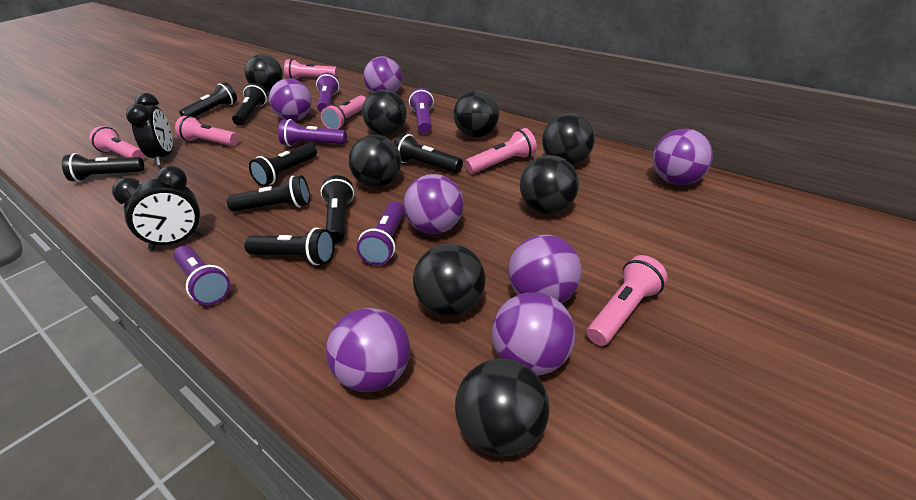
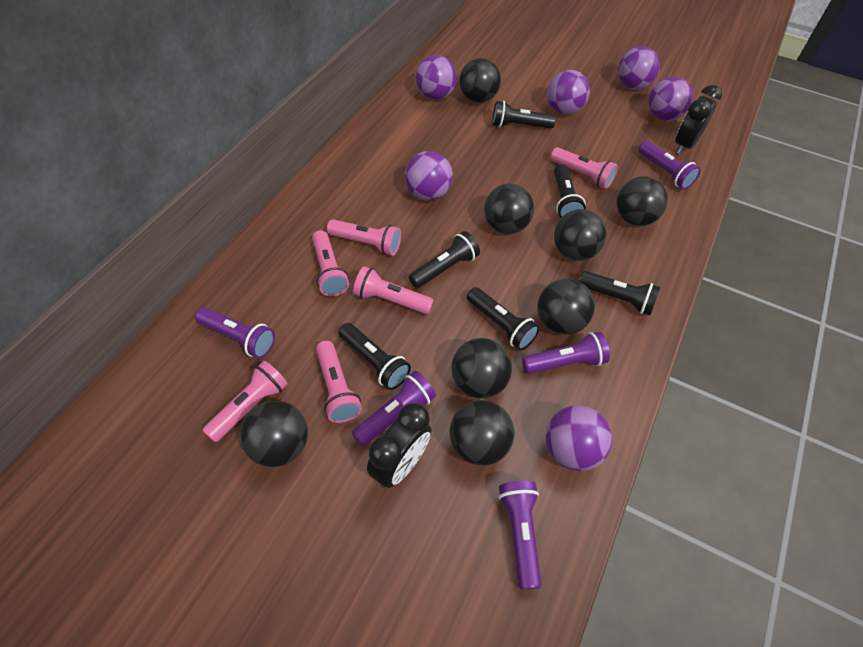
black flashlight: [62,153,144,182] [179,82,237,117] [227,175,310,212] [232,83,268,126] [244,228,335,265] [249,143,317,186] [321,175,354,244] [394,133,463,173] = 8 -> [338,323,411,390] [409,231,480,288] [467,287,540,351] [492,101,556,129] [554,164,586,218] [579,271,660,315] = 6
purple ball: [269,78,312,121] [326,308,410,392] [363,56,402,93] [403,174,464,234] [492,292,575,375] [508,235,582,303] [653,129,713,185] = 7 -> [405,151,453,200] [415,55,457,100] [546,405,612,471] [547,70,590,114] [618,46,660,90] [648,77,693,121] = 6

